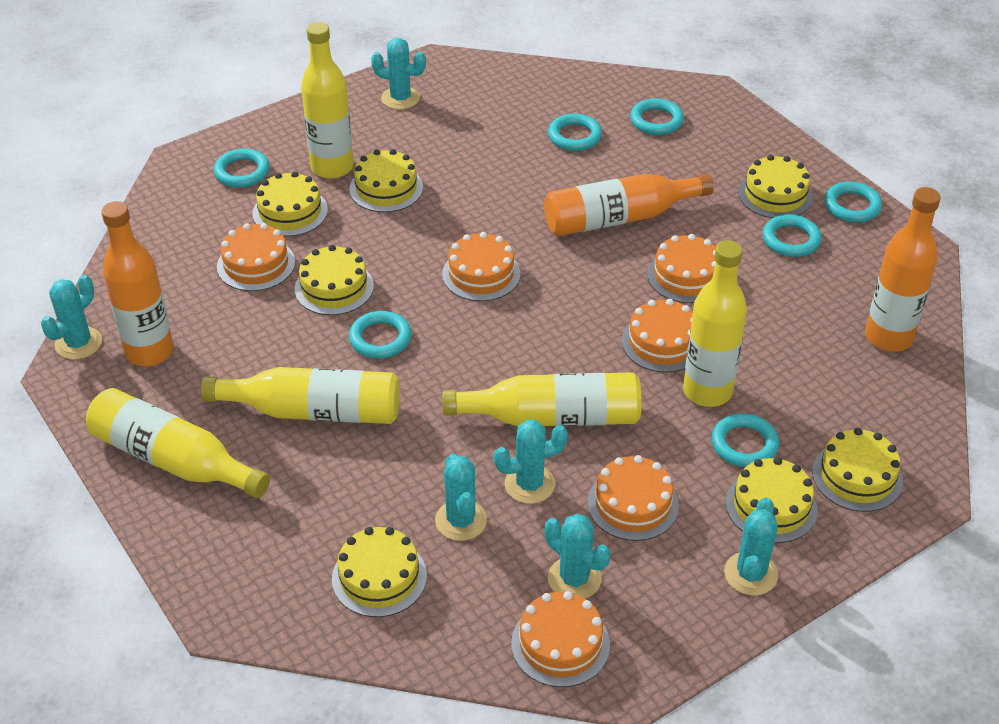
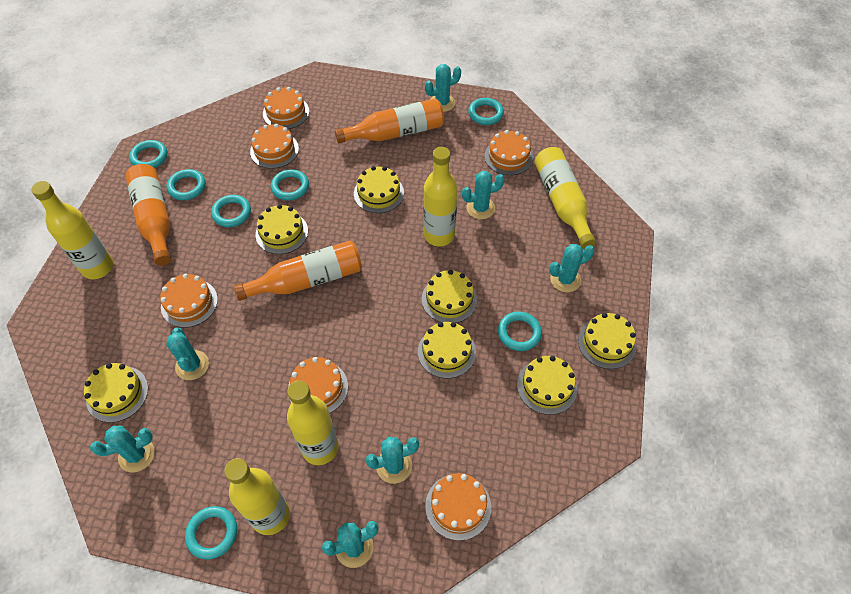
turquoise cactus: [41,275,102,360] [371,38,426,110] [435,454,487,541] [494,420,568,504] [544,514,611,599] [724,497,778,596] = 6 -> [90,426,155,472] [166,328,209,380] [322,521,379,568] [366,437,419,484] [425,64,461,112] [462,171,505,219] [549,244,595,292] = 7

